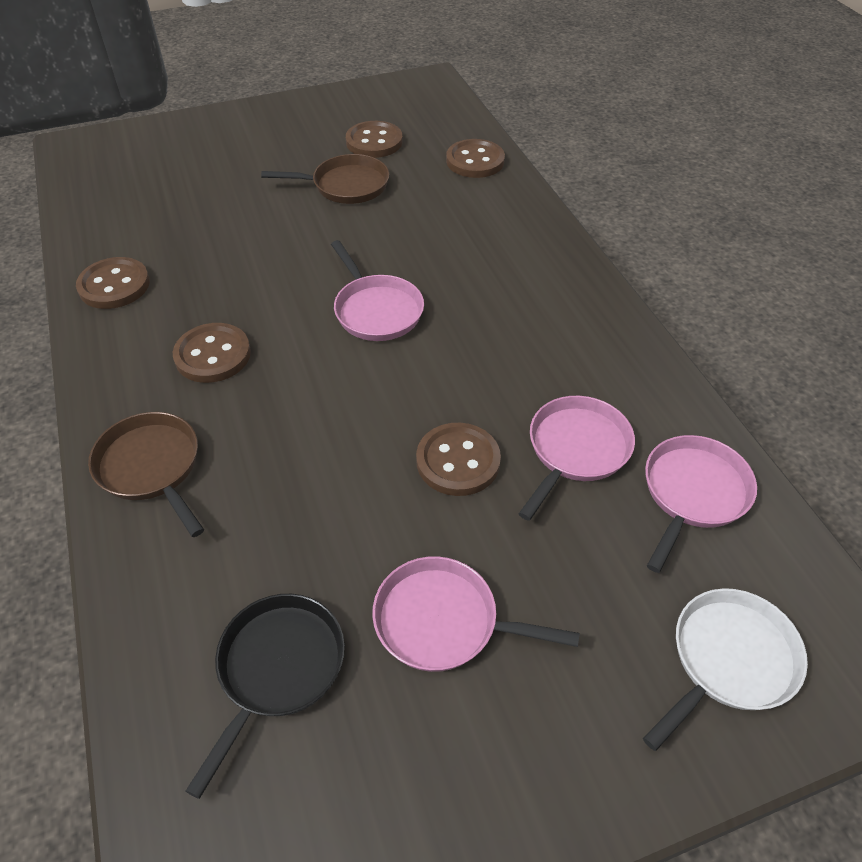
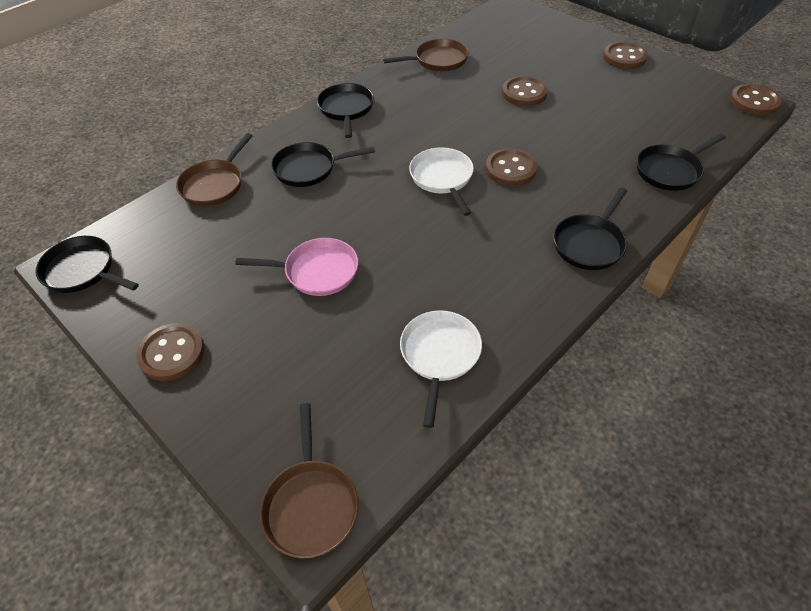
black pan: [186,594,345,799] = 1 -> [36,236,139,293] [271,142,375,187] [317,83,374,138] [553,188,627,270] [637,134,726,191] = 5
brown pan: [88,412,204,537] [261,154,389,204] = 2 -> [176,133,253,206] [260,403,358,559] [383,39,469,71] = 3
pink pan: [331,240,424,341] [372,556,580,672] [519,396,635,521] [645,435,757,573] = 4 -> [235,238,358,296] = 1
white pan: [643,588,808,751] = 1 -> [400,310,482,428] [409,147,474,216] = 2

